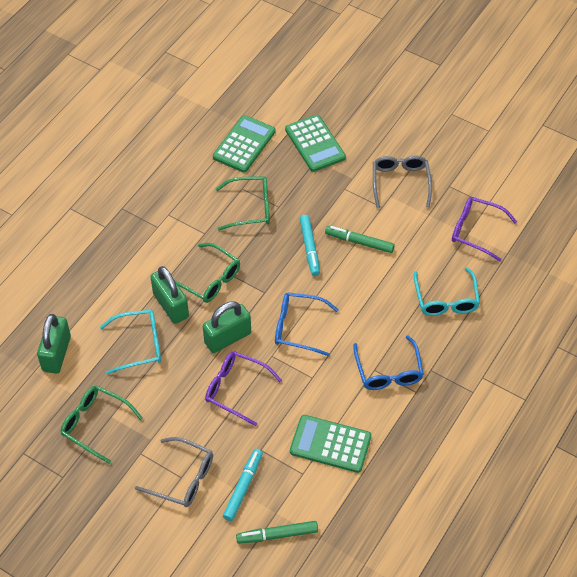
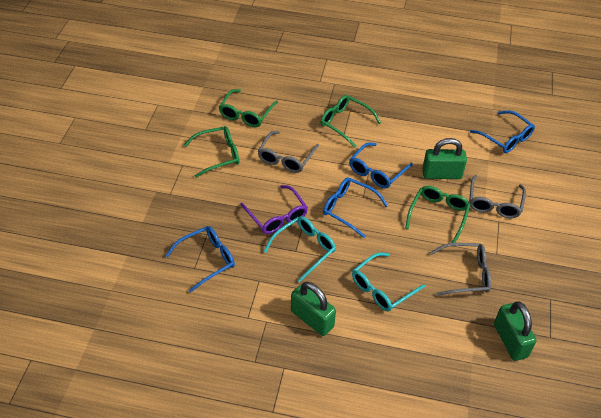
blue glasses: [275,292,339,356] [354,336,424,390] = 2 -> [165,226,235,293] [323,177,388,238] [349,142,413,188] [470,110,535,153] = 4
green calculator: [213,115,275,173] [285,114,346,172] [290,415,371,473] = 3 -> none = 0
green glasses: [61,386,143,464] [175,243,240,303] [216,176,270,231] = 3 -> [184,126,239,178] [219,89,278,127] [321,95,381,148] [405,186,470,243] = 4
green marker: [236,521,318,544] [325,226,395,253] = 2 -> none = 0
grey glasses: [135,437,213,507] [373,155,432,208] = 2 -> [258,131,319,173] [430,243,491,296] [469,175,526,218] = 3
purple glasses: [205,351,282,426] [452,197,517,261] = 2 -> [240,185,308,234] = 1
turquoise marker: [223,449,263,521] [300,215,320,276] = 2 -> none = 0

